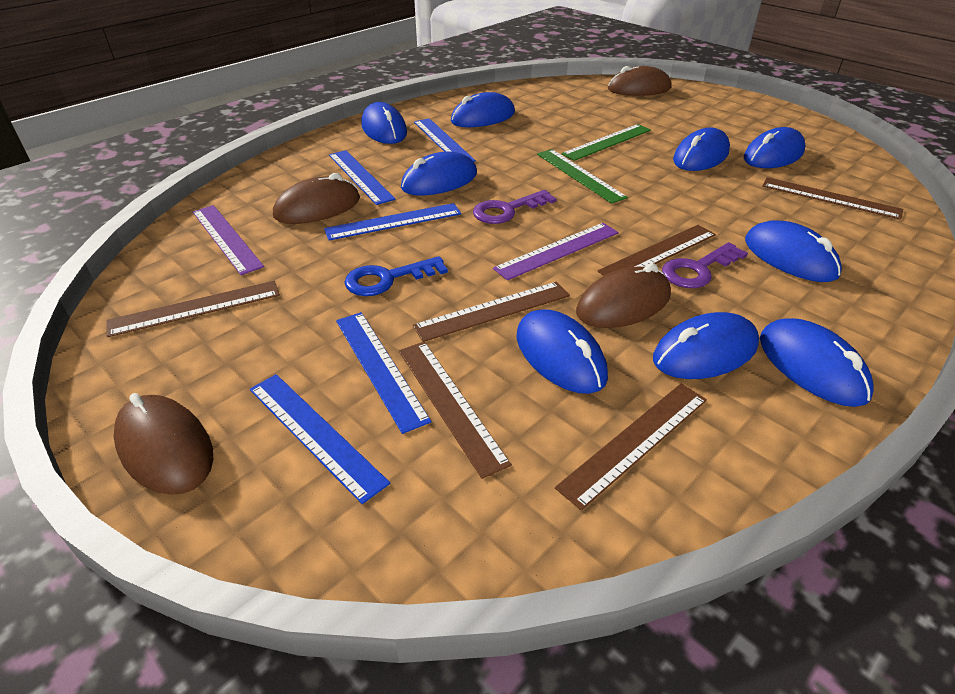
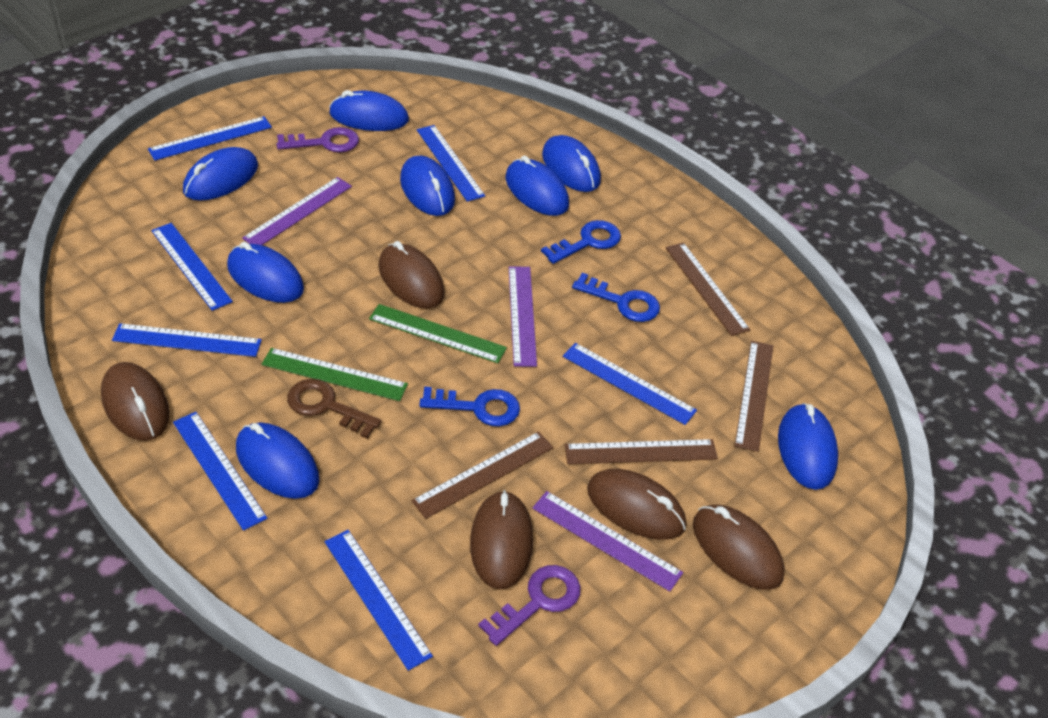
blue key: [345,256,448,296] = 1 -> [419,387,520,427] [541,220,621,264] [572,273,660,322] = 3
blue mouse: [361,102,407,144] [401,151,477,196] [451,92,515,127] [516,309,608,394] [653,312,759,379] [673,128,730,171] [744,127,806,168] [745,220,842,282] [760,318,874,407] = 9 -> [183,147,258,201] [227,242,304,303] [236,422,320,499] [329,90,409,131] [400,156,455,216] [506,156,569,216] [542,135,601,192] [778,403,838,490] = 8
blue ruler: [250,374,390,504] [324,203,461,240] [329,150,395,205] [336,312,431,434] [414,118,476,162] = 5 -> [112,323,262,357] [148,116,272,161] [151,223,233,311] [173,412,267,531] [324,530,433,671] [417,125,485,202] [563,343,697,425] = 7
brown key: none = 0 -> [287,379,382,439] = 1
brown mouse: [114,393,213,495] [273,173,360,224] [576,263,671,328] [608,66,671,96] = 4 -> [101,362,170,441] [378,241,445,309] [470,490,533,589] [587,469,686,540] [693,505,785,590] = 5
brown ruler: [107,281,280,337] [399,342,512,479] [413,282,570,342] [555,384,707,510] [598,225,716,276] [762,177,903,220] = 6 -> [411,431,553,519] [565,439,718,464] [666,242,750,336] [734,341,773,452] = 4
purple ruler: [193,205,264,275] [493,223,619,280] = 2 -> [242,177,352,245] [509,266,537,367] [532,491,683,592] = 3

